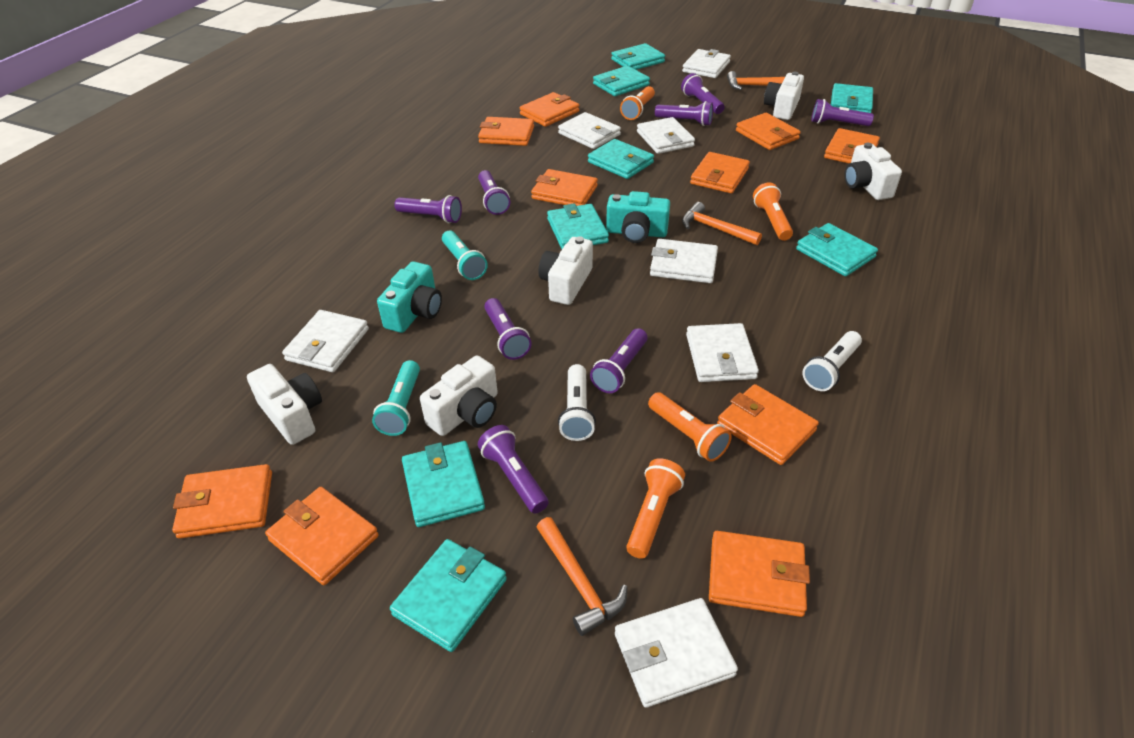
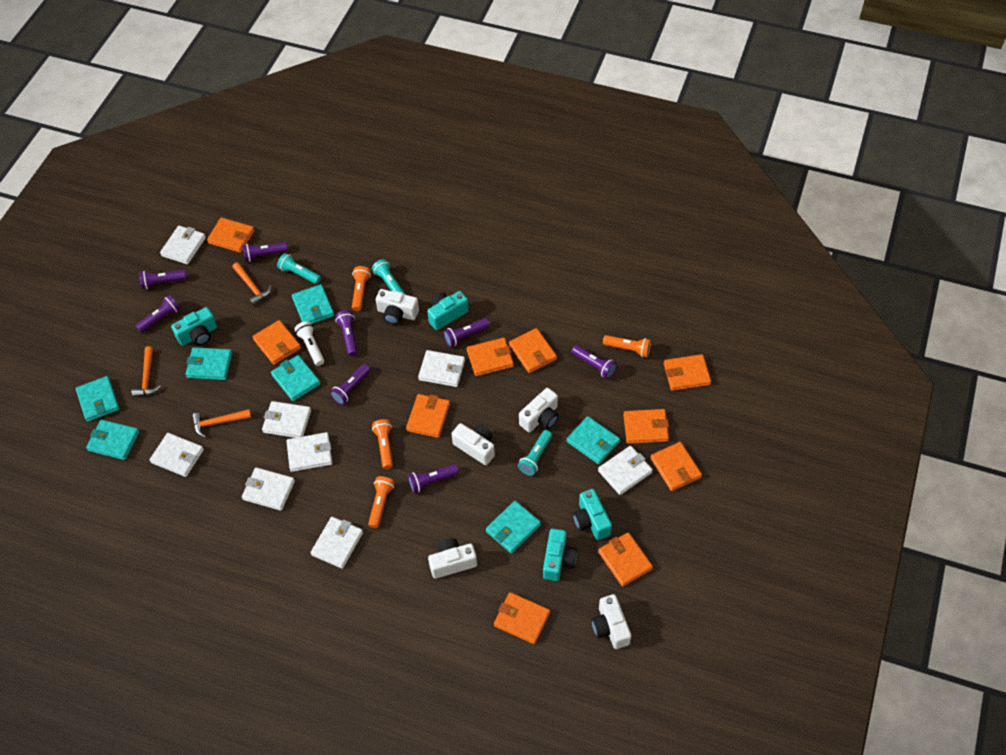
turquoise camera: [377,261,442,333] [606,191,670,243] = 2 -> [171,307,217,346] [427,291,469,330] [543,529,577,581] [573,489,612,540] = 4
turquoise flashlight: [372,360,420,436] [442,230,488,280] = 2 -> [277,253,321,284] [372,259,405,294] [518,430,552,475] = 3
turquoise wallet: [390,539,507,652] [402,441,485,527] [547,203,609,249] [588,139,654,179] [593,66,650,96] [611,43,665,70] [796,223,878,276] [831,83,873,113] = 8 -> [76,376,120,422] [86,420,139,460] [186,347,232,380] [271,355,321,401] [292,284,334,324] [486,501,541,554] [567,416,620,465] = 7
white flashlight: [558,364,596,441] [802,331,862,391] = 2 -> [295,321,324,366] = 1
white wallet: [282,310,369,372] [558,112,621,149] [615,598,738,708] [637,117,695,154] [650,239,718,283] [682,49,731,78] [686,323,759,382] = 7 -> [149,433,204,477] [160,226,206,265] [242,467,295,511] [262,401,311,438] [287,432,332,472] [311,517,363,569] [418,350,465,387] [598,446,653,495] = 8

